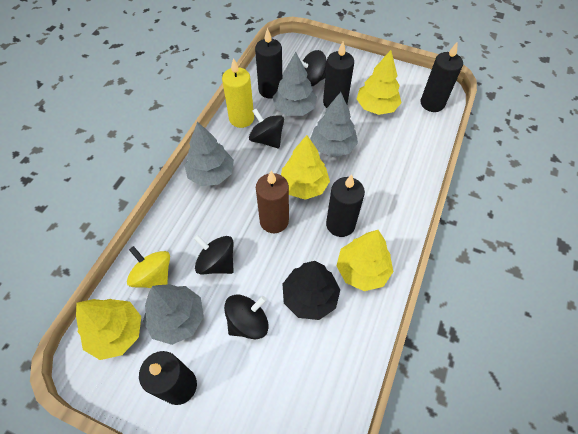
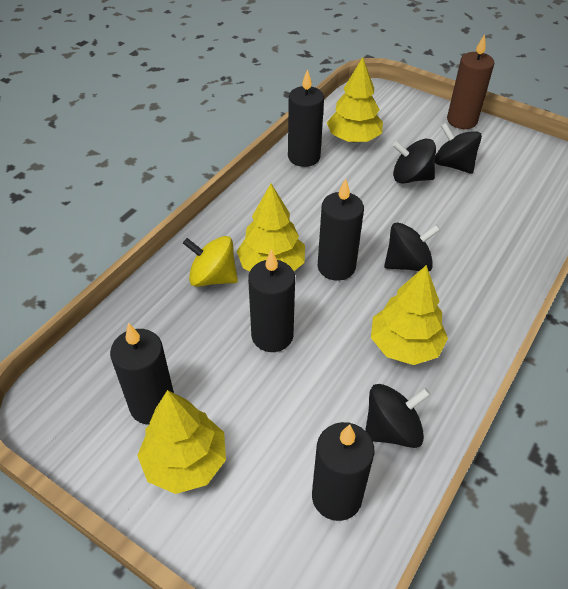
black tree: [282,261,340,320] = 1 -> none = 0
grey tree: [143,284,204,345] [184,122,234,186] [273,52,317,116] [310,92,358,157] = 4 -> none = 0
yellow candle: [222,58,254,128] = 1 -> none = 0

